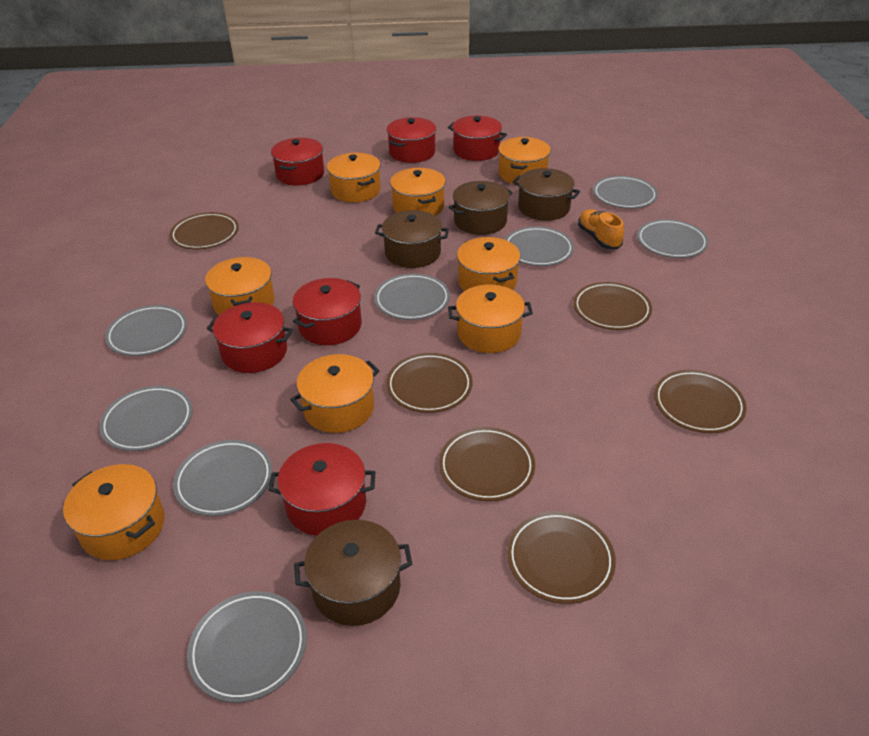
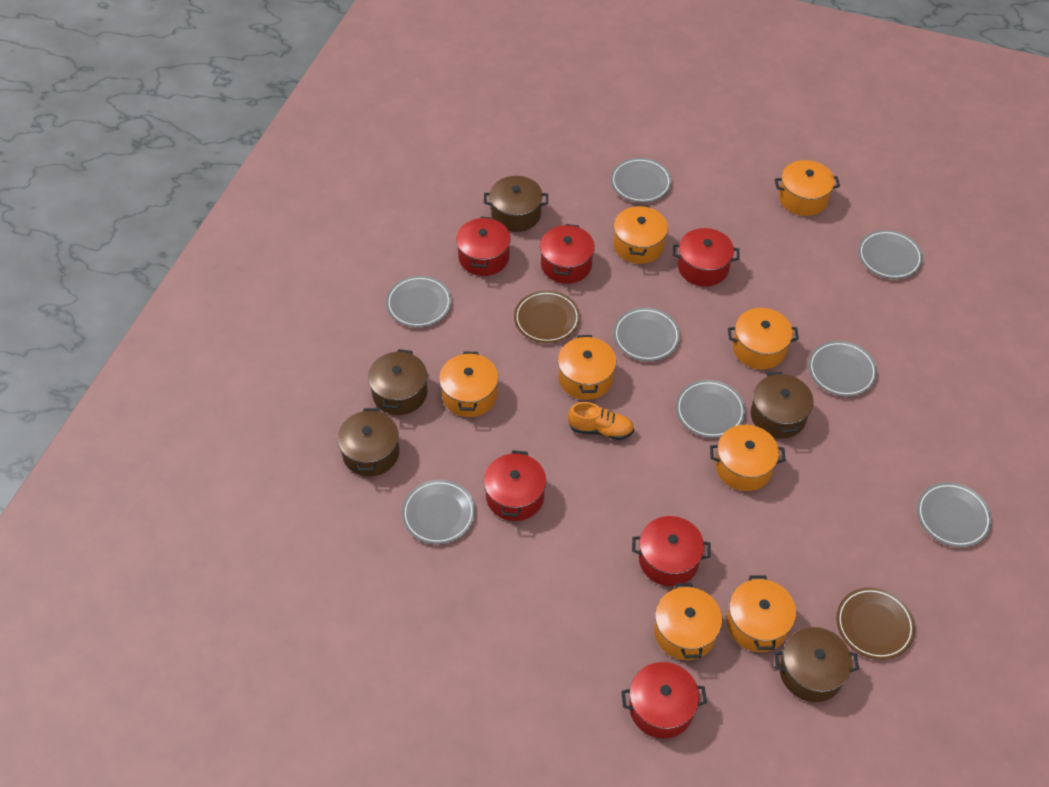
brown plate: [170,212,239,249] [386,353,473,413] [439,427,535,501] [507,511,616,604] [573,282,652,330] [654,370,747,433] = 6 -> [514,290,580,343] [836,587,915,660] = 2
brown pot: [294,520,412,626] [375,210,449,268] [449,181,513,235] [513,168,580,221] = 4 -> [337,408,399,477] [368,349,427,415] [484,176,548,232] [751,372,813,439] [774,627,859,702] = 5

